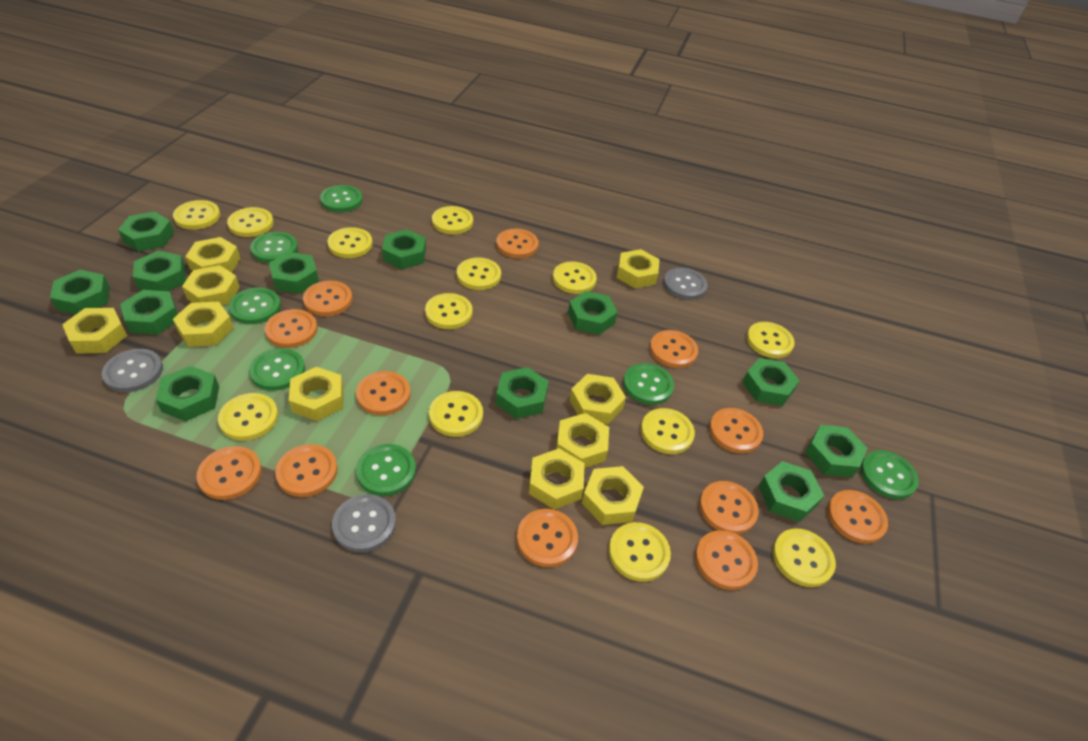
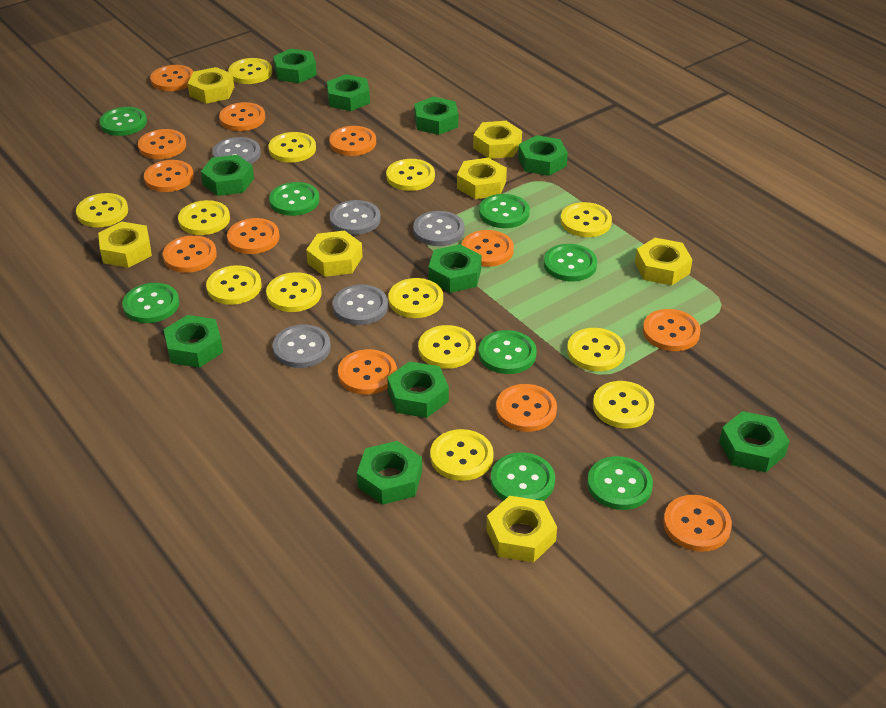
green button: [229,287,281,324] [249,348,305,391] [250,232,298,263] [320,185,362,212] [356,444,416,496] [623,363,674,405] [860,450,919,499] = 7 -> [100,107,147,136] [122,283,179,323] [269,182,320,216] [479,194,530,228] [479,330,537,374] [491,452,555,501] [544,244,597,281] [587,456,653,510] = 8
green nut: [50,270,110,314] [118,211,174,252] [120,290,178,335] [133,251,186,291] [155,366,219,421] [269,252,319,294] [382,229,426,269] [496,367,549,419] [568,291,618,335] [742,358,800,406] [759,461,824,522] [805,425,867,477] = 12 -> [164,315,223,368] [201,155,254,196] [273,49,317,83] [327,74,370,111] [357,441,422,505] [387,361,449,418] [414,96,458,135] [428,244,482,293] [518,135,568,176] [719,411,789,472] = 10
grey button: [102,349,163,392] [332,494,396,553] [663,268,708,300] = 3 -> [212,137,261,164] [273,325,331,368] [329,200,381,235] [333,285,388,325] [413,211,465,246] = 5
yellow nut: [62,308,127,354] [173,302,234,347] [182,265,240,306] [185,237,240,273] [289,367,344,421] [529,448,584,510] [556,413,609,468] [570,374,626,425] [582,466,644,525] [617,249,660,288] = 10 -> [98,221,152,268] [187,67,234,104] [306,230,363,277] [457,158,507,199] [473,121,522,159] [486,496,557,563] [635,238,693,285] = 7

